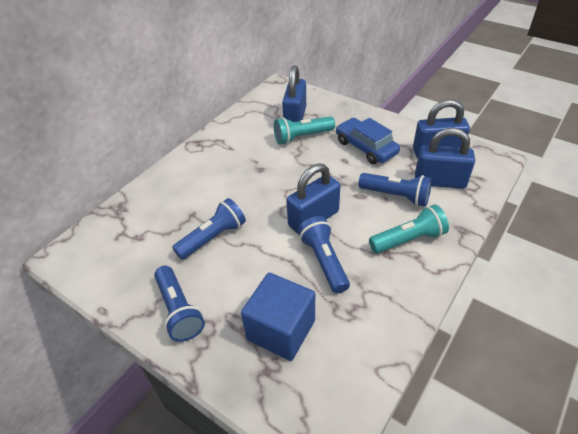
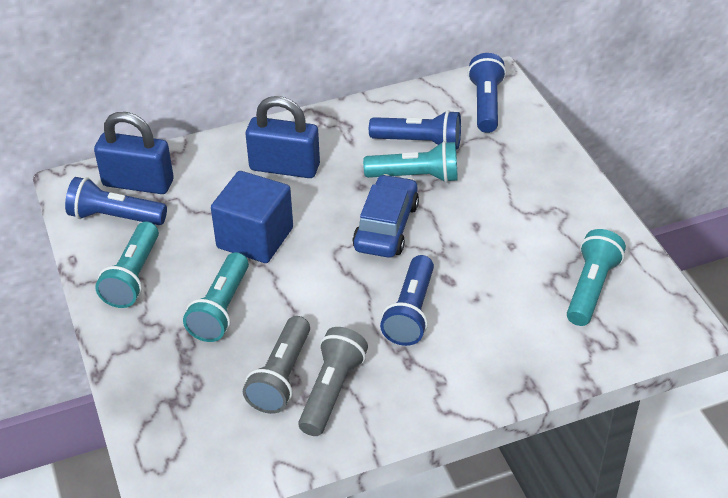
blue padlock: [282,65,306,122] [286,164,340,234] [413,99,470,158] [415,128,475,189] = 4 -> [94,112,173,194] [246,96,320,178] = 2
grey flashlight: none = 0 -> [243,316,310,414] [298,327,368,436] = 2
turquoise flashlight: [274,116,335,145] [369,205,449,253] = 2 -> [95,222,159,308] [183,252,249,342] [363,141,457,183] [567,229,626,326] = 4

